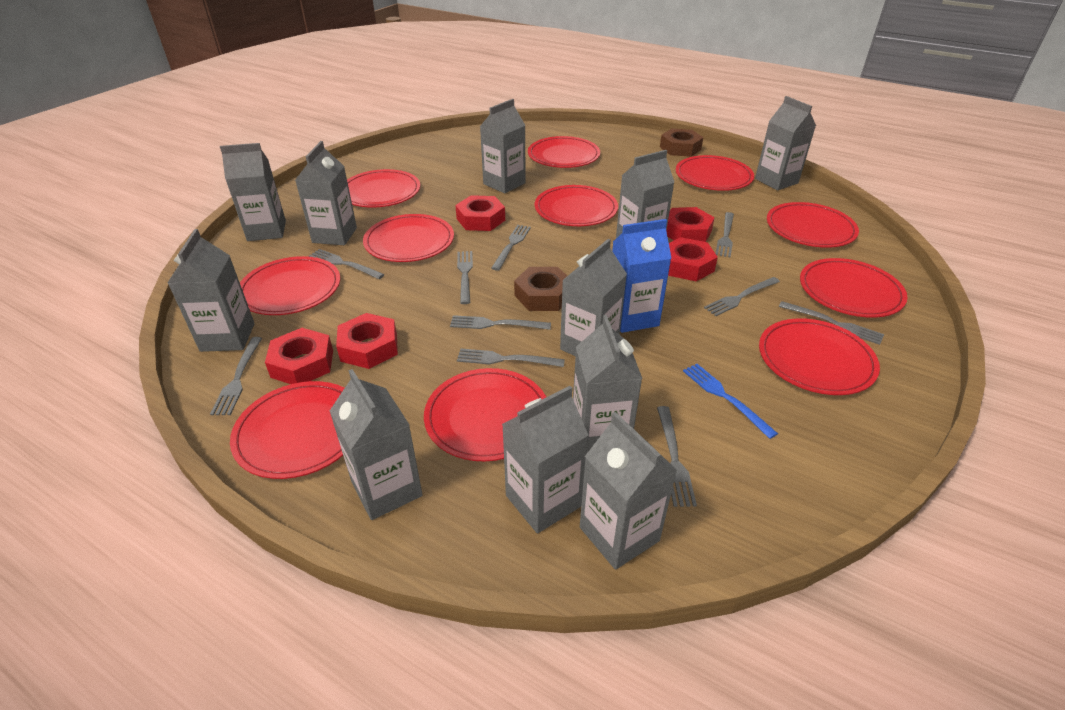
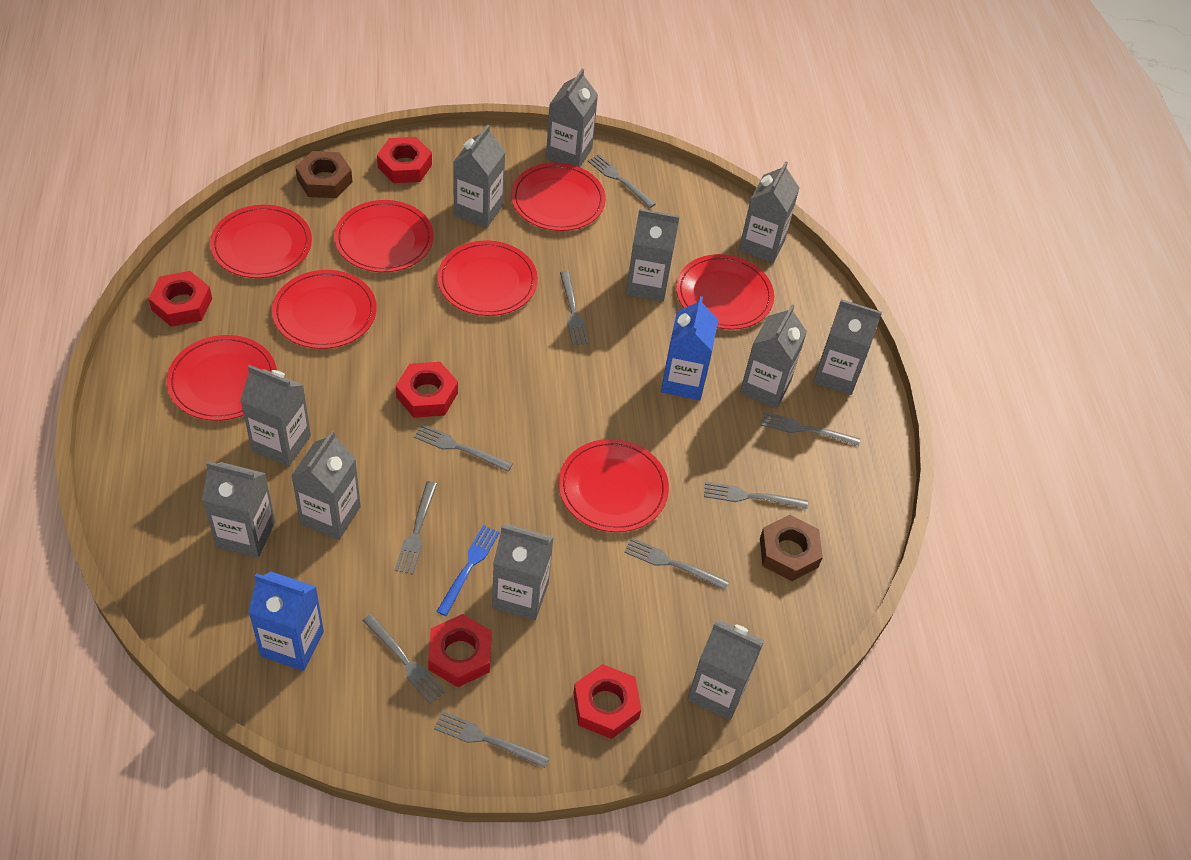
blue carton: [612,219,671,333] = 1 -> [248,572,324,671] [661,296,718,400] = 2
grey fork: [210,337,262,415] [309,249,384,279] [450,315,551,330] [457,251,473,304] [457,349,565,367] [491,225,531,271] [657,406,697,507] [704,277,780,316] [716,212,734,257] [779,301,884,345] = 10 -> [363,614,445,704] [395,481,437,575] [414,424,513,472] [434,711,550,768] [560,271,589,346] [588,154,656,208] [624,538,729,590] [704,482,808,509] [760,411,860,446] = 9
red plate: [230,381,344,479] [240,256,340,315] [347,169,420,208] [363,214,454,262] [424,368,546,461] [528,136,600,168] [535,185,618,226] [676,155,754,191] [759,318,880,395] [767,202,859,248] [800,258,908,318] = 11 -> [166,335,277,421] [210,205,312,278] [272,270,377,349] [334,200,434,272] [437,240,538,316] [511,163,606,231] [559,439,669,532] [676,254,774,330] = 8

